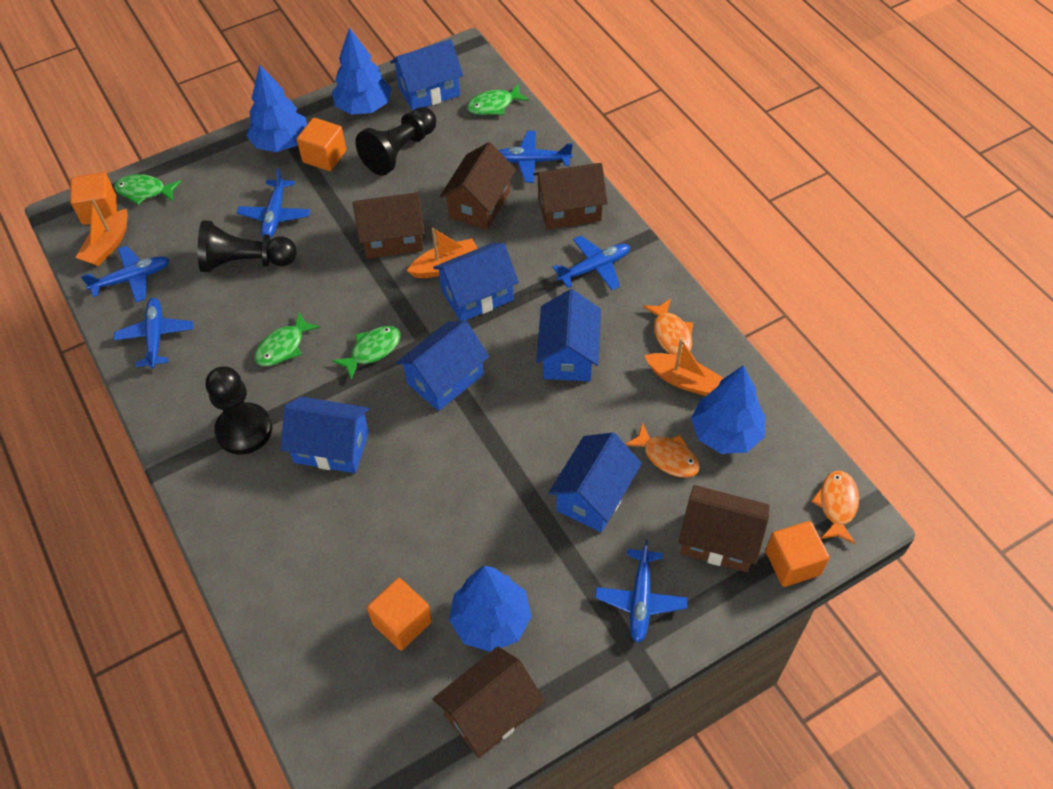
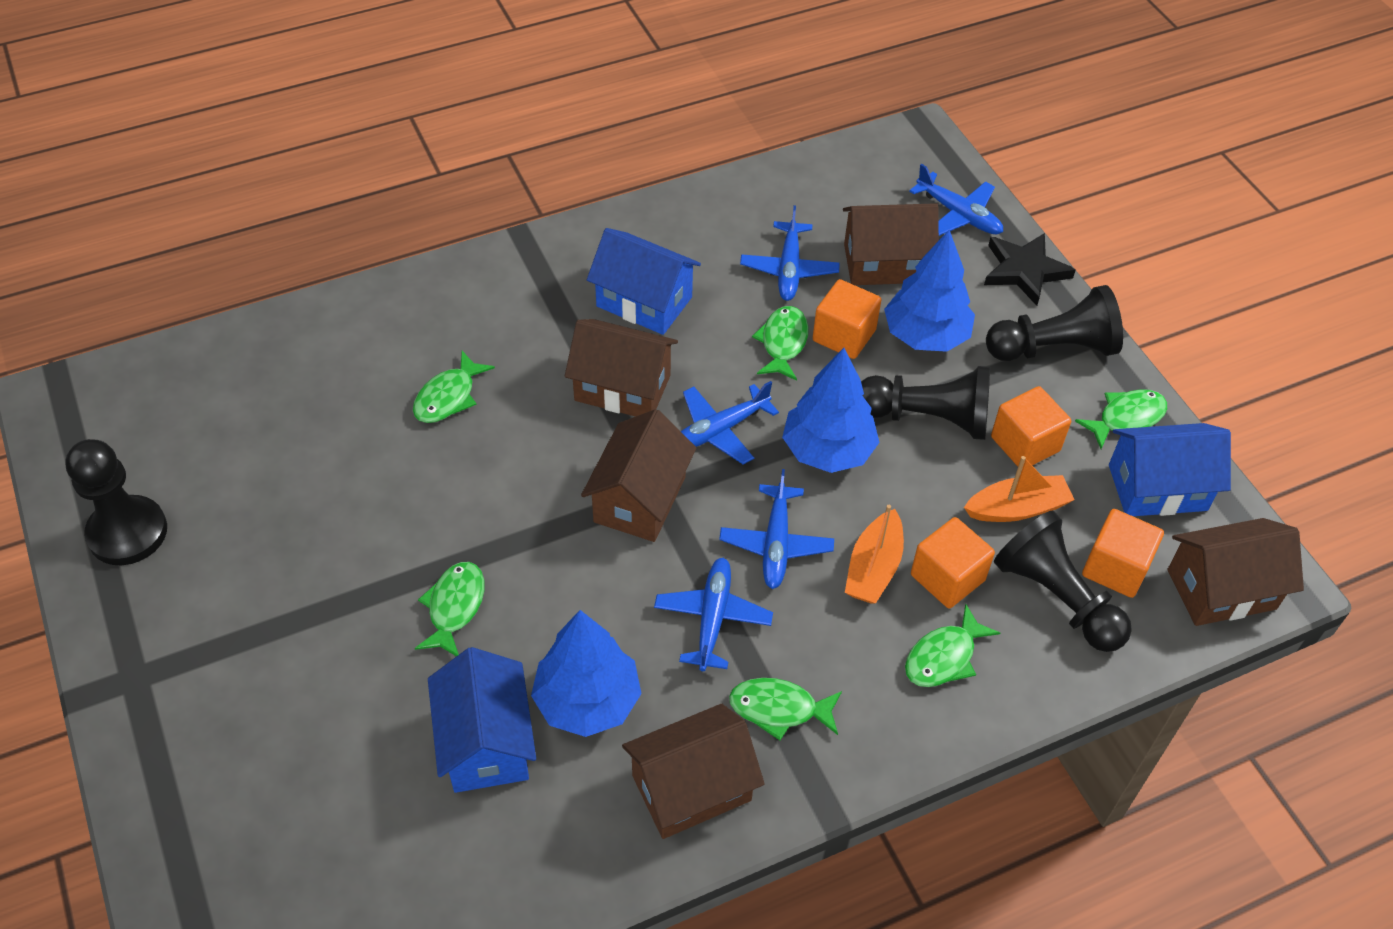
black pawn: [198,220,297,272] [206,366,272,455] [355,107,436,176] = 3 -> [65,439,167,565] [861,366,990,440] [986,285,1123,361] [994,510,1132,652] = 4
black star: none = 0 -> [984,233,1076,306] = 1
blue house: [281,397,370,473] [390,39,463,111] [396,320,489,411] [433,243,519,321] [536,289,601,381] [548,432,642,533] = 6 -> [428,647,536,793] [587,228,701,335] [1109,423,1231,516] = 3
blue plane: [81,246,170,302] [114,298,193,369] [237,168,310,239] [498,131,573,183] [553,236,630,290] [595,539,688,643] = 6 -> [654,558,773,671] [681,381,779,464] [719,469,834,589] [740,205,840,301] [909,164,1003,236] = 5
blue tree: [247,64,307,152] [332,28,392,115] [449,566,532,652] [691,365,765,454] = 4 -> [531,610,642,737] [782,348,880,473] [884,230,975,352] = 3
green fish: [114,174,182,205] [255,312,321,366] [332,326,400,380] [467,83,529,115] = 4 -> [413,351,495,423] [415,562,485,656] [729,678,842,740] [752,306,809,381] [905,604,1000,687] [1075,389,1167,449] = 6
orange boat: [75,199,128,266] [407,228,478,278] [644,338,723,396] = 3 -> [845,505,904,603] [964,456,1074,522] = 2
orange fish: [625,422,700,478] [643,298,693,356] [811,471,859,544] = 3 -> none = 0

